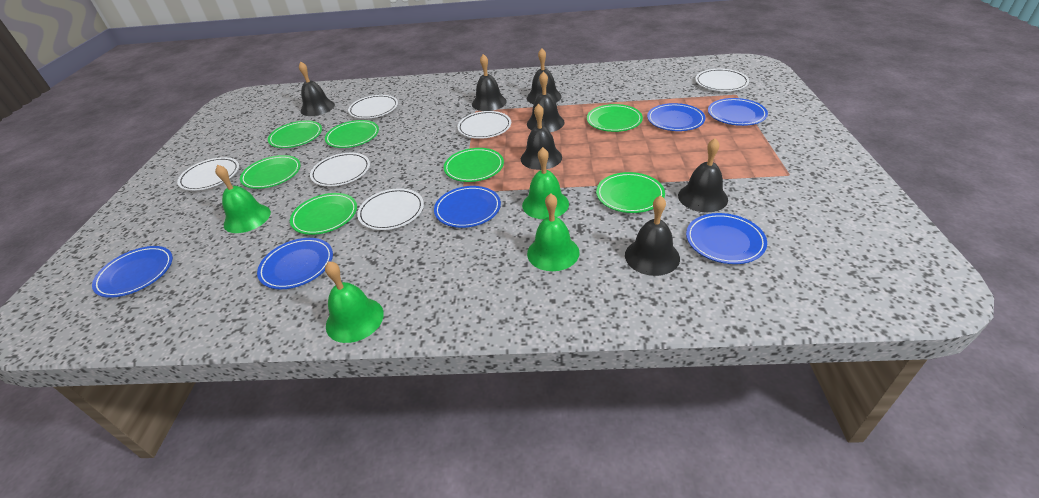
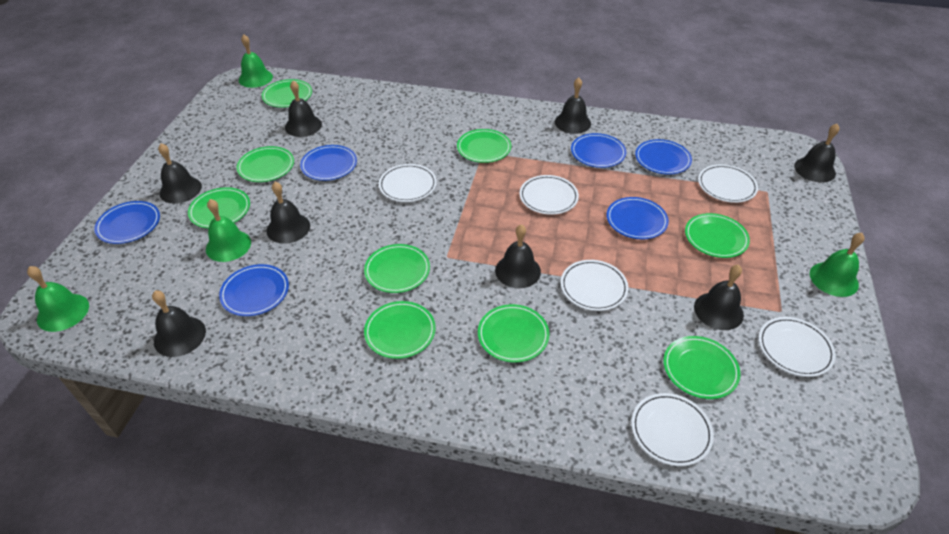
black bell: [299,61,335,116] [472,54,507,111] [521,104,562,170] [527,48,562,104] [527,72,565,132] [625,195,680,276] [678,138,728,212] = 7 -> [152,290,206,357] [158,143,202,203] [267,182,310,244] [285,81,322,137] [495,224,541,288] [555,78,591,134] [694,265,744,330] [794,124,839,183] = 8
green plate: [240,155,301,189] [268,121,322,148] [290,193,357,235] [325,120,379,148] [444,148,504,182] [587,104,643,132] [596,172,665,213] = 7 -> [188,187,250,229] [236,146,294,182] [262,79,312,108] [364,244,430,293] [364,301,436,359] [457,129,511,163] [478,304,549,362] [663,336,741,399] [685,213,750,258] = 9

